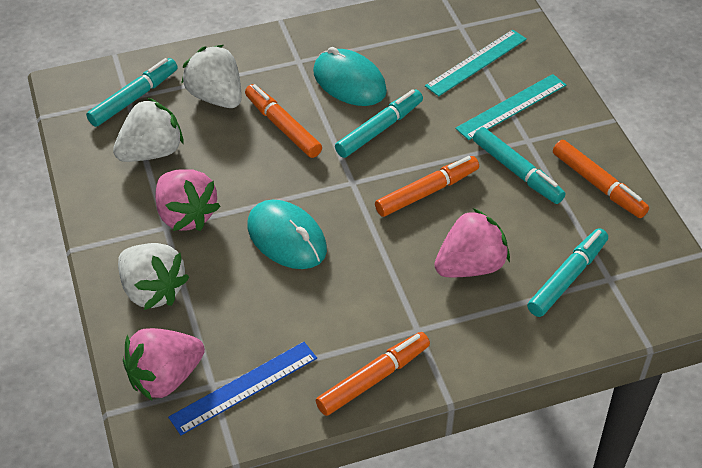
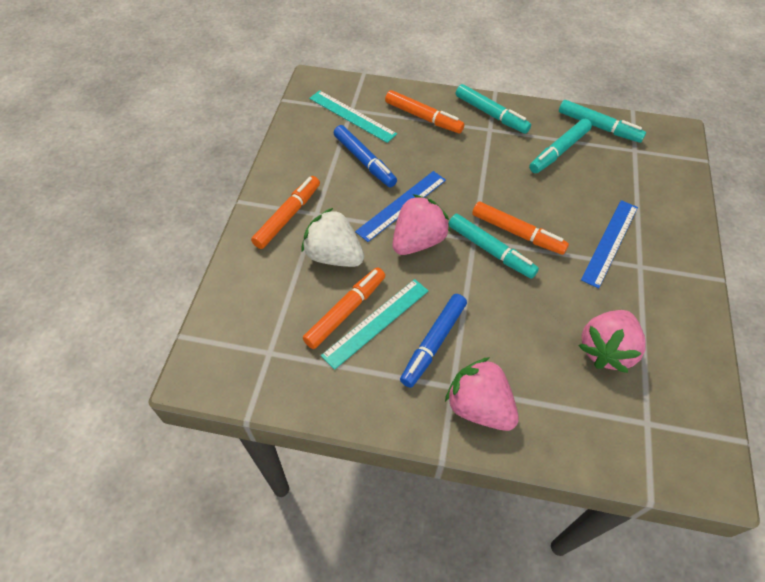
blue marker: none = 0 -> [334,125,397,187] [400,294,467,388] = 2
blue ruler: [168,342,317,435] = 1 -> [355,171,446,242] [581,200,638,288] = 2
turquoise mouse: [247,200,327,269] [313,47,387,106] = 2 -> none = 0
white strawberry: [113,98,184,162] [118,243,189,310] [181,45,242,108] = 3 -> [302,208,364,267] = 1

